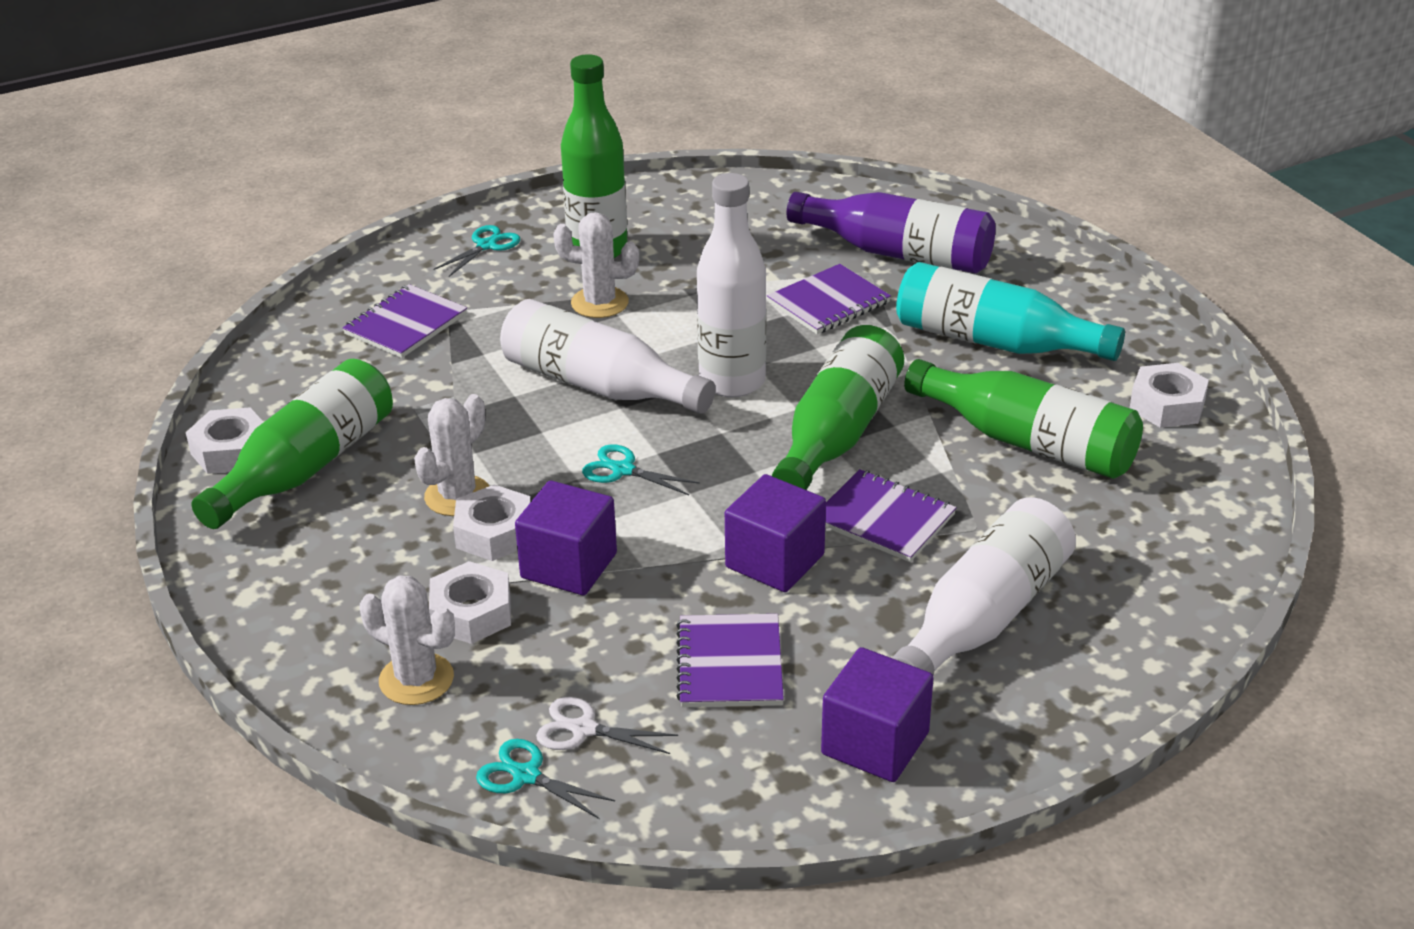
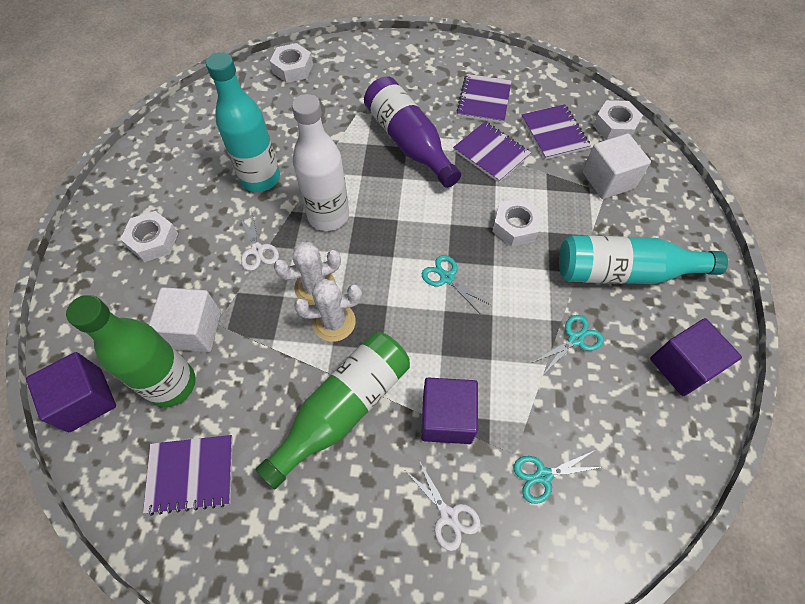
green bottle: [192,359,393,529] [561,54,628,258] [772,325,904,490] [904,359,1143,479] = 4 -> [66,295,196,407] [256,332,410,489] = 2
turquoise bottle: [896,262,1125,361] = 1 -> [206,52,280,192] [559,235,728,284] = 2
white bottle: [500,299,715,414] [697,173,767,398] [892,497,1076,675] = 3 -> [292,94,349,231] = 1
white cactus: [360,575,455,705] [414,394,489,516] [553,212,639,318] = 3 -> [274,242,341,305] [294,279,362,342] = 2
white cube: none = 0 -> [149,287,221,352] [582,133,651,199] = 2
white scissors: [536,697,678,754] = 1 -> [239,213,279,271] [406,461,480,551] = 2

